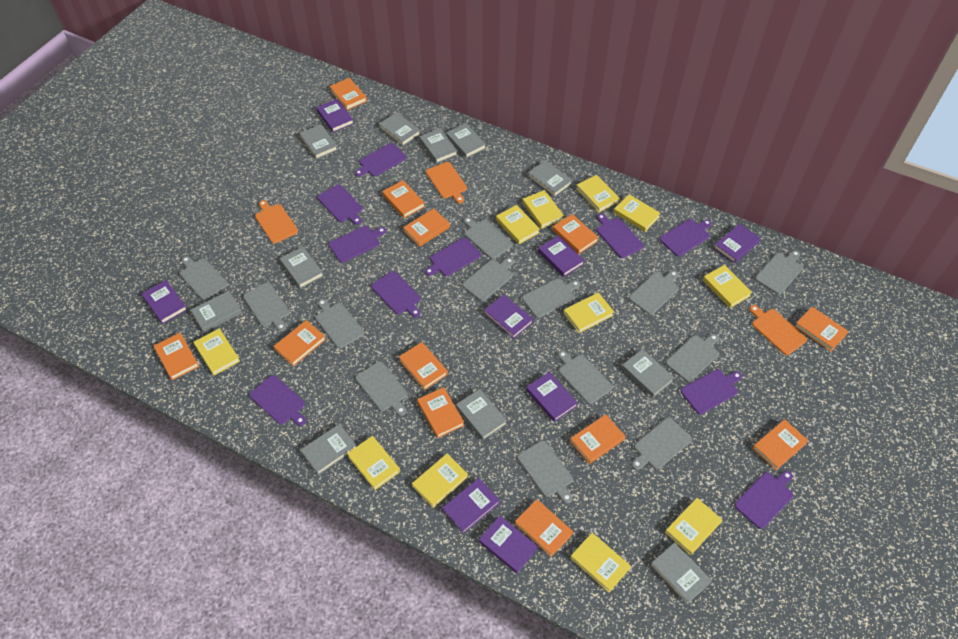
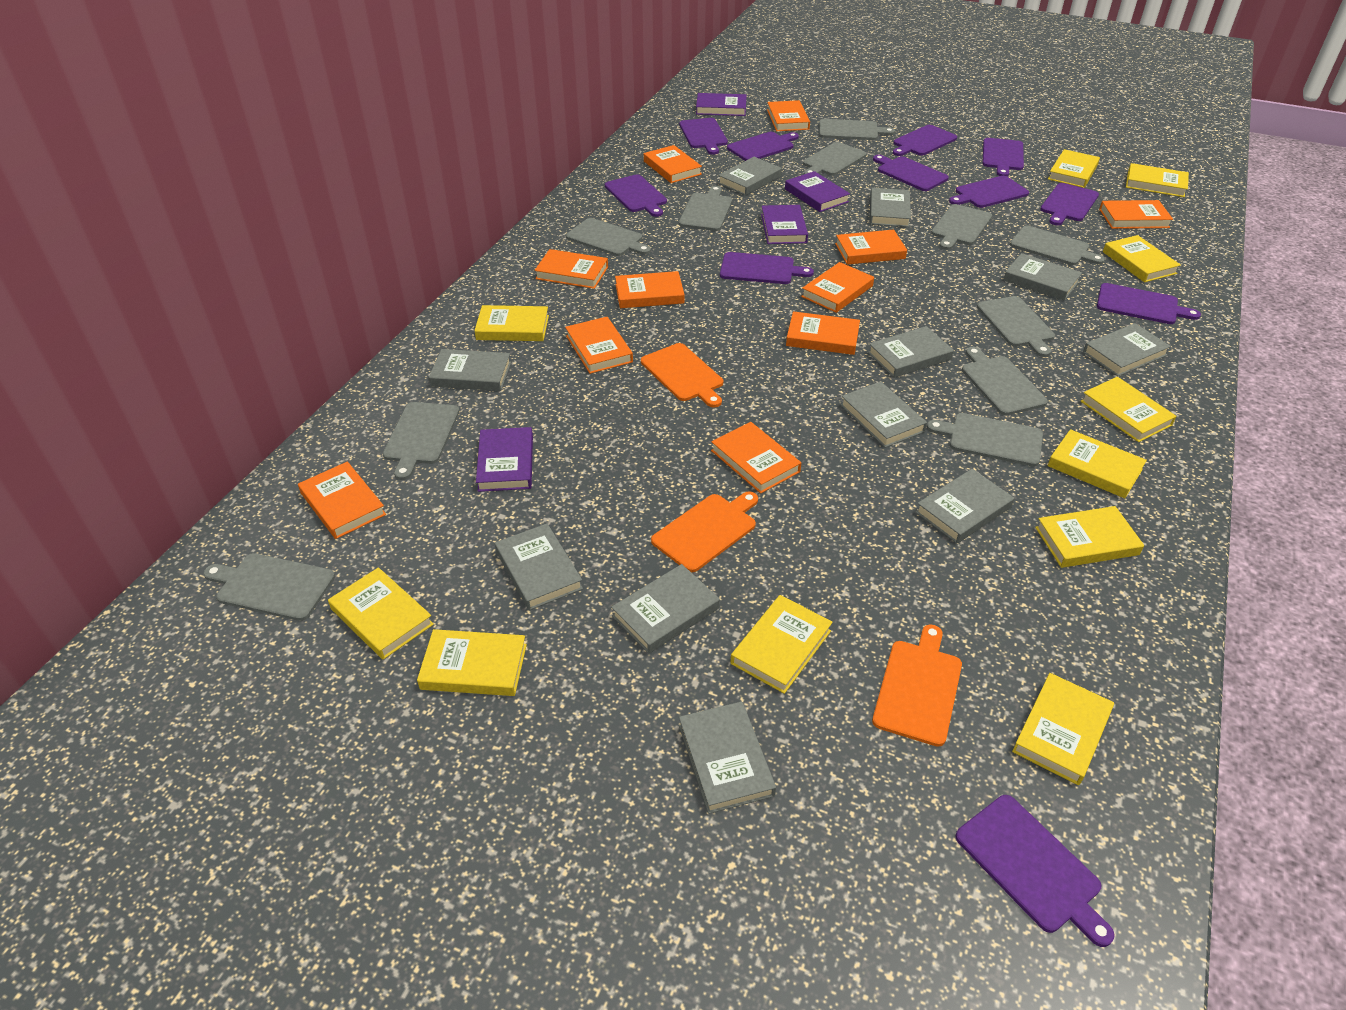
grey cutting board: [180,256,228,300] [243,282,290,332] [315,299,364,349] [355,361,407,416] [462,257,514,301] [464,217,513,259] [517,440,573,504] [522,278,580,318] [558,350,613,404] [629,270,679,315] [632,417,692,470] [665,334,719,382] [755,250,803,295] = 13 -> [204,553,335,621] [383,402,460,480] [566,218,651,256] [679,186,732,231] [803,142,866,176] [819,119,895,140] [927,413,1043,466] [931,204,992,250] [962,347,1048,415] [977,296,1055,357] [1010,226,1105,265] = 11
orange book: [154,333,199,380] [274,320,326,366] [329,78,367,110] [382,180,425,218] [399,342,448,390] [403,208,450,247] [417,387,464,438] [515,499,573,557] [553,214,599,254] [570,414,626,464] [752,419,809,470] [794,307,849,352] = 12 -> [298,462,386,539] [534,249,608,289] [565,317,633,374] [615,271,685,308] [644,145,702,183] [711,422,801,494] [767,100,810,131] [786,311,860,355] [801,262,874,313] [835,230,907,265] [1099,200,1173,229] = 11
purple book: [141,280,187,324] [316,99,354,132] [442,478,500,534] [479,515,538,574] [484,294,533,339] [526,372,578,422] [538,236,585,277] [714,224,761,263] = 8 -> [476,427,533,492] [696,93,747,116] [761,205,808,244] [785,171,850,212] = 4
purple cutting board: [249,375,306,426] [317,184,363,225] [329,226,386,263] [355,143,407,177] [371,271,420,317] [425,238,481,276] [596,214,644,258] [659,219,712,256] [680,369,742,414] [734,471,793,529] = 10 -> [605,174,667,217] [679,118,728,155] [720,252,814,284] [727,132,799,161] [873,155,949,191] [893,125,957,156] [949,176,1029,208] [955,795,1114,947] [983,138,1024,176] [1040,183,1099,225] [1097,283,1201,324] = 11

